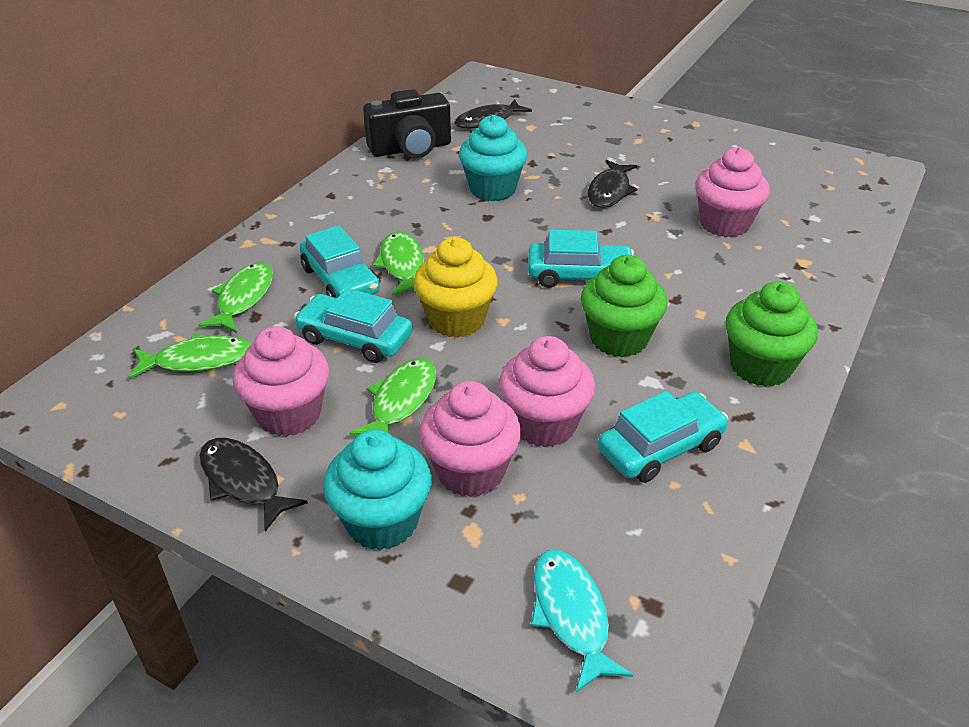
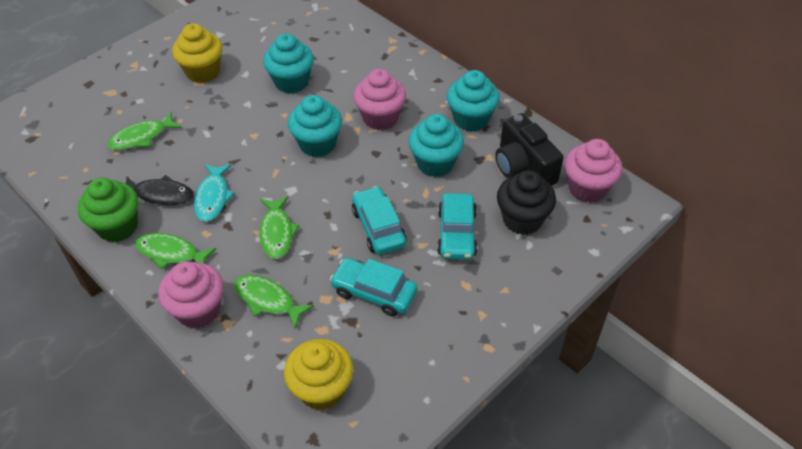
black cupcake: none = 0 -> [497,170,556,235] = 1
black fish: [199,438,308,531] [454,99,532,128] [588,160,637,208] = 3 -> [126,175,194,205] = 1
green cupcake: [581,255,668,357] [725,281,818,387] = 2 -> [78,178,138,242] = 1
pink cupcake: [233,326,329,437] [419,381,521,497] [499,336,595,447] [695,147,770,237] = 4 -> [158,261,224,329] [353,69,406,130] [565,139,622,203] = 3
turquoise car: [294,288,413,363] [300,225,380,298] [528,230,634,288] [598,391,728,483] = 4 -> [330,258,418,316] [352,186,407,255] [437,193,477,260] = 3
turquoise cupcake: [323,430,432,550] [459,115,528,201] = 2 -> [263,34,314,94] [288,95,342,157] [408,114,464,177] [447,70,500,132] = 4
yellow cupcake: [414,237,498,338] = 1 -> [172,23,223,83] [284,339,353,410] = 2

